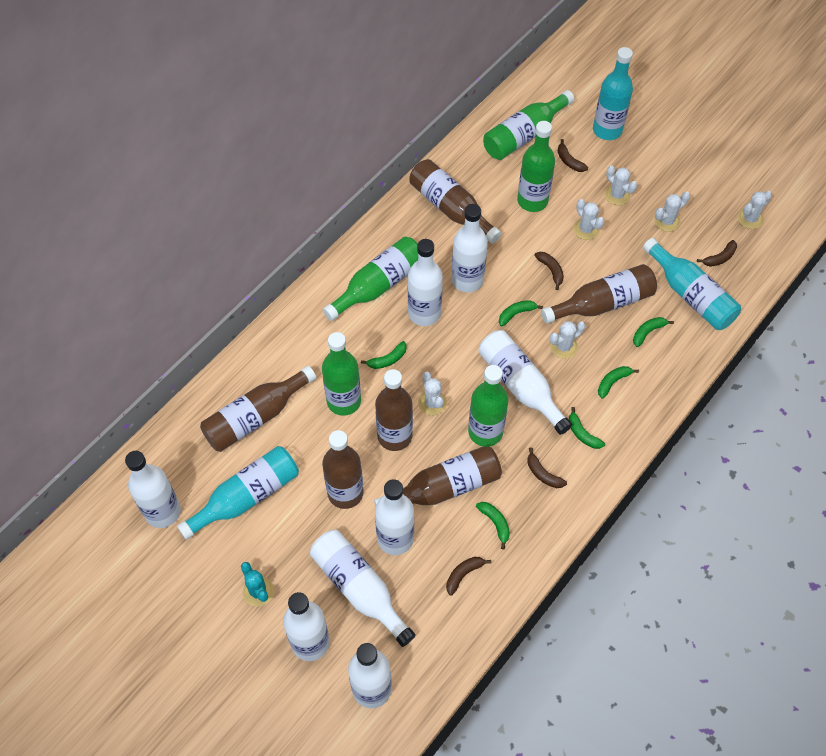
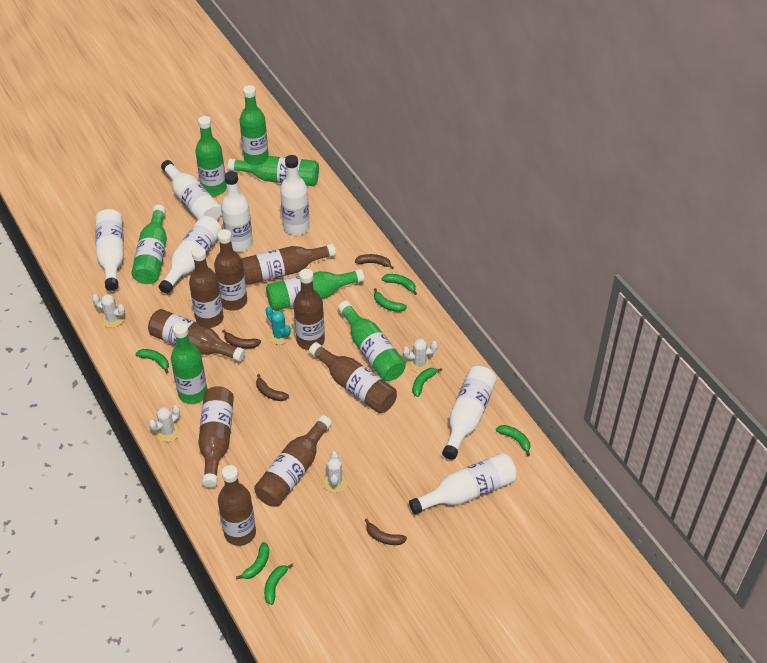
brown banana: [446,557,491,596] [528,447,567,488] [534,252,564,290] [558,139,588,172] [697,240,737,267] = 5 -> [223,330,261,348] [256,374,289,401] [355,254,394,269] [365,519,407,545] = 4
brown bottle: [200,366,316,452] [322,430,364,509] [374,445,502,506] [375,369,413,451] [409,159,501,243] [541,264,657,324] = 6 -> [148,309,245,362] [189,247,224,328] [198,386,234,487] [214,229,247,311] [218,465,256,546] [241,244,336,285] [254,415,332,507] [294,269,325,350] [309,342,397,413] = 9
green banana: [361,341,407,369] [476,502,510,549] [499,300,543,326] [569,407,605,449] [598,366,639,399] [633,317,674,347] = 6 -> [135,349,169,374] [236,542,269,579] [264,564,293,605] [374,288,407,312] [381,274,417,295] [413,368,442,397] [496,425,530,456] = 7
green bottle: [322,332,361,416] [323,237,418,321] [468,365,509,446] [483,90,574,160] [517,121,555,212] = 5 -> [131,205,167,284] [171,323,207,404] [195,116,227,196] [228,156,319,186] [240,85,269,161] [266,269,364,311] [338,301,406,381] = 7
turquoise bottle: [177,446,299,540] [593,47,633,140] [643,238,741,330] = 3 -> none = 0
white bottle: [125,451,181,528] [283,592,330,661] [310,530,416,647] [348,643,392,708] [375,479,414,555] [408,239,443,326] [451,204,488,292] [478,330,572,435] = 8 -> [95,209,124,291] [159,216,222,294] [161,160,222,220] [221,171,253,252] [280,155,310,236] [409,453,517,514] [442,366,497,460] = 7
white cactus: [418,371,447,415] [550,321,585,359] [574,199,604,240] [605,166,637,205] [654,192,690,232] [738,191,772,229] = 6 -> [92,294,125,328] [149,405,180,442] [322,452,348,493] [403,339,438,373] = 4

